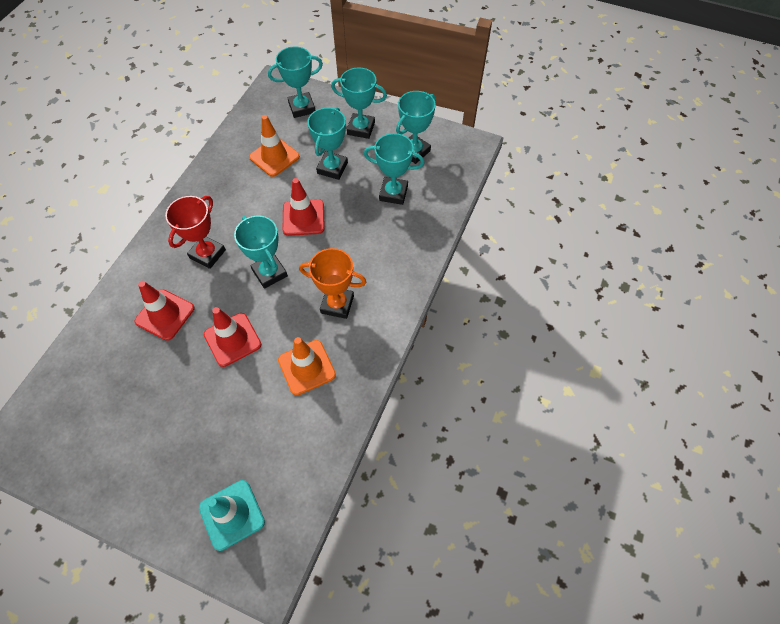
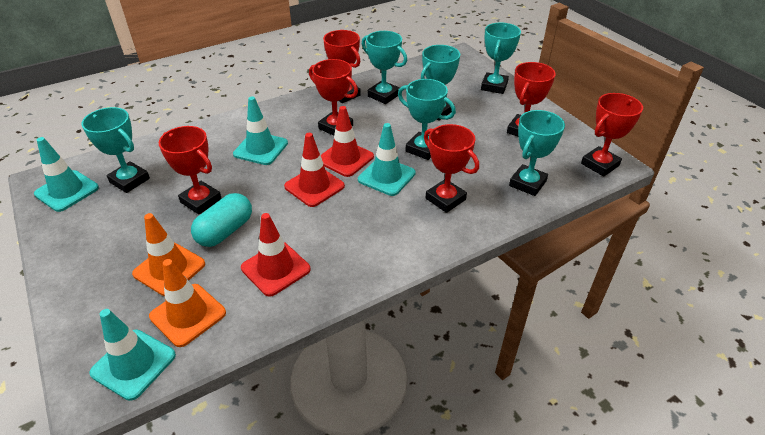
orange trophy: [299,248,366,319] = 1 -> none = 0
red trophy: [165,196,226,269] = 1 -> [158,126,222,214] [309,59,358,136] [323,30,361,103] [424,124,479,213] [507,62,556,136] [581,93,643,177] = 6
turquoise capsule: none = 0 -> [191,193,252,247] = 1
turquoise traffic cone: [199,480,265,551] = 1 -> [34,137,99,212] [89,309,176,401] [233,96,288,165] [358,123,415,196] = 4

